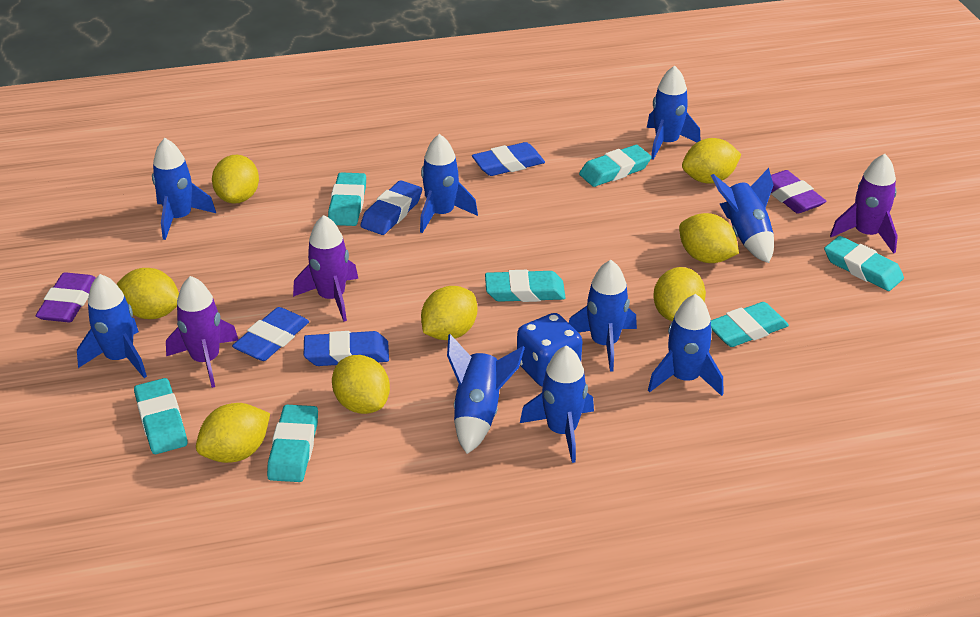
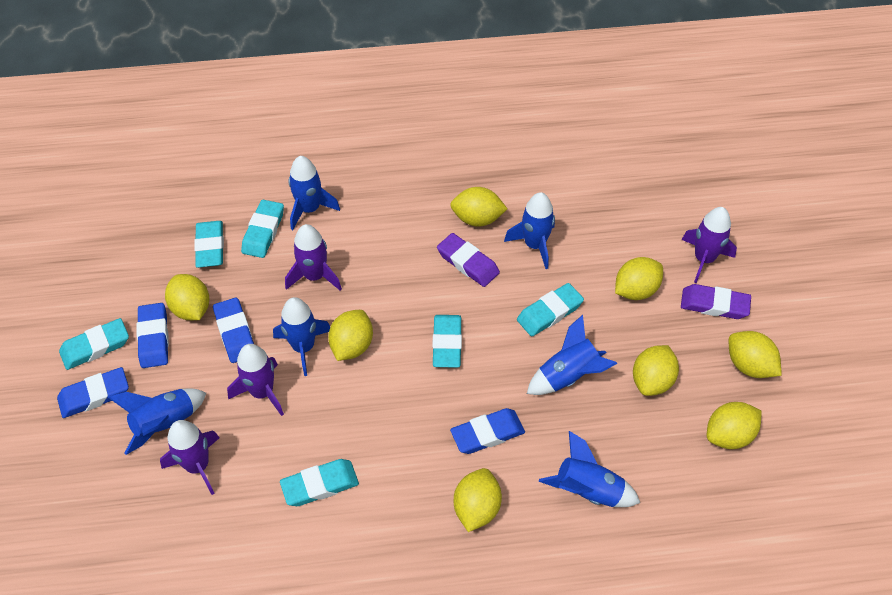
blue dice: [517,313,582,387] = 1 -> none = 0
blue rocket: [77,274,147,378] [152,138,216,240] [420,134,478,233] [447,334,525,454] [520,345,594,463] [569,260,637,372] [647,65,701,160] [648,294,723,396] [711,168,774,263] = 9 -> [108,389,206,455] [273,297,330,376] [288,156,340,230] [504,192,555,269] [527,315,617,395] [539,431,640,507] = 6
purple rocket: [166,276,239,388] [293,215,358,322] [830,154,898,254] = 3 -> [160,420,220,495] [227,344,284,416] [285,224,342,291] [682,207,737,283] = 4
turquoise eraser: [134,378,187,454] [267,405,318,482] [328,172,366,226] [485,270,566,302] [579,145,652,187] [711,302,789,347] [824,236,904,291] = 7 -> [59,318,129,370] [194,221,224,268] [241,200,284,258] [280,459,359,506] [432,315,462,368] [517,283,584,337] = 6

